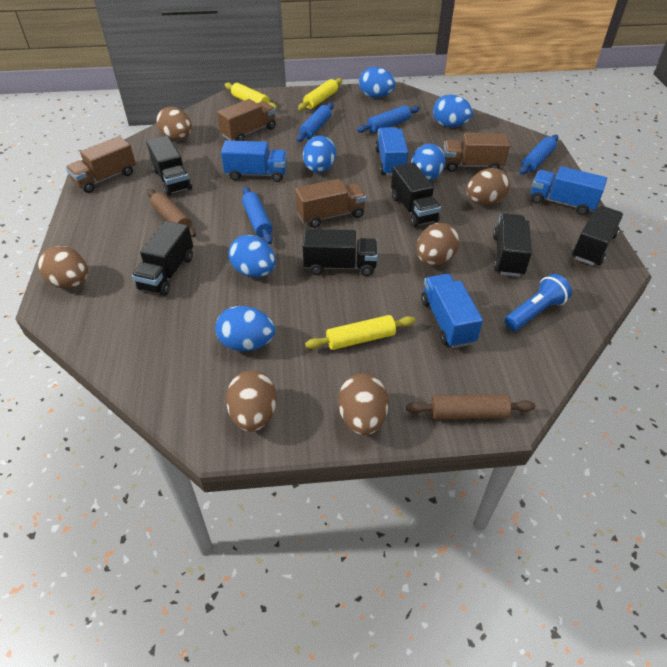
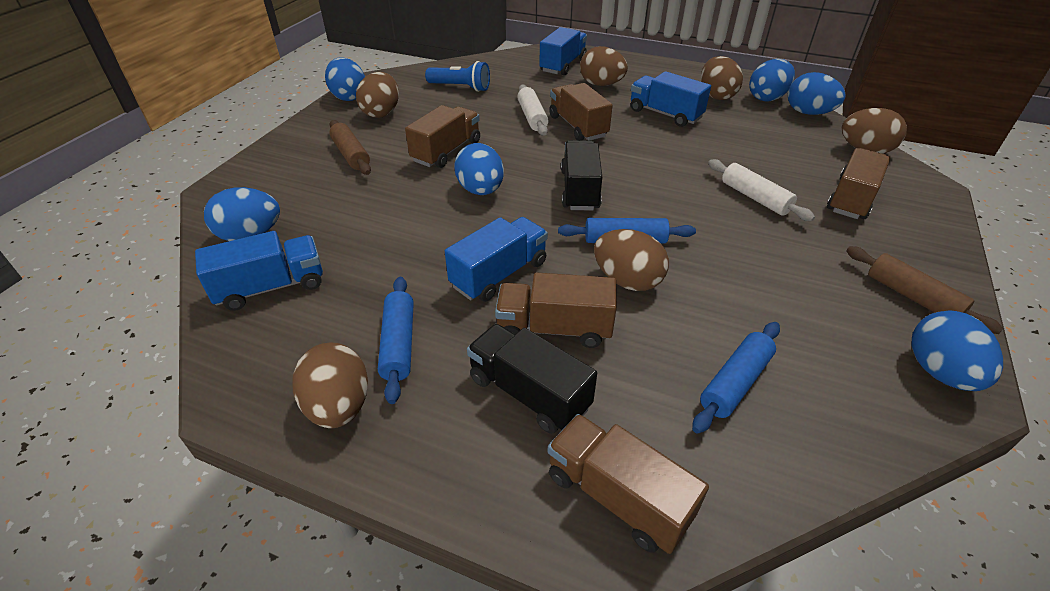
black truck: [132,221,193,296] [146,136,192,196] [303,229,378,276] [391,162,441,227] [493,213,532,277] [572,206,623,266] = 6 -> [467,324,597,434] [561,140,602,210] = 2
blue rolling pin: [242,187,273,244] [296,103,334,142] [357,105,420,133] [519,135,558,174] = 4 -> [378,277,414,404] [558,218,696,244] [692,322,780,434] = 3
brown truck: [66,136,136,193] [217,99,276,141] [295,179,366,228] [443,133,510,172] = 4 -> [405,105,480,168] [495,272,617,348] [547,414,709,554] [549,83,613,141] [827,148,890,219] = 5
white rolling pin: none = 0 -> [517,84,548,136] [708,159,815,221] = 2
yellow rolling pin: [224,82,277,110] [298,78,342,111] [305,315,415,350] = 3 -> none = 0

